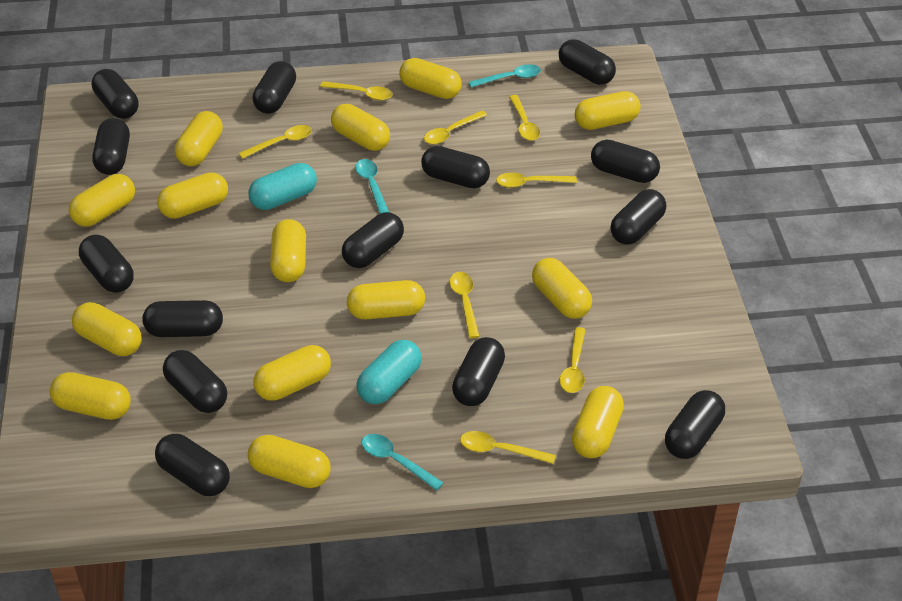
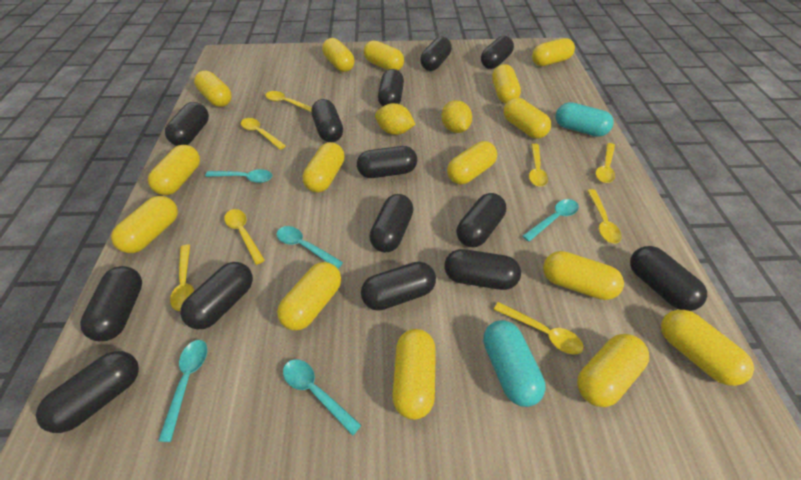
turquoise spoon: [355,159,389,214] [362,434,443,491] [468,64,541,88] = 3 -> [158,340,207,442] [205,169,272,183] [277,226,343,269] [283,359,362,436] [522,199,579,242] = 5
yellow capsule: [50,372,131,420] [69,174,135,227] [72,302,142,356] [157,172,228,219] [175,111,223,166] [248,435,331,488] [253,345,331,401] [270,219,306,282] [331,104,390,151] [347,280,425,319] [399,58,462,99] [532,258,592,319] [572,386,624,458] [575,91,641,130] = 14 -> [111,196,178,253] [148,145,200,195] [194,70,232,107] [277,262,341,330] [303,142,345,192] [322,38,354,72] [364,40,404,70] [392,329,436,420] [447,141,497,184] [492,64,521,104] [504,98,551,139] [532,38,575,66] [543,251,624,300] [577,334,649,407] [661,310,754,386] = 15
yellow lemon: none = 0 -> [375,103,416,135] [441,100,472,133] = 2

